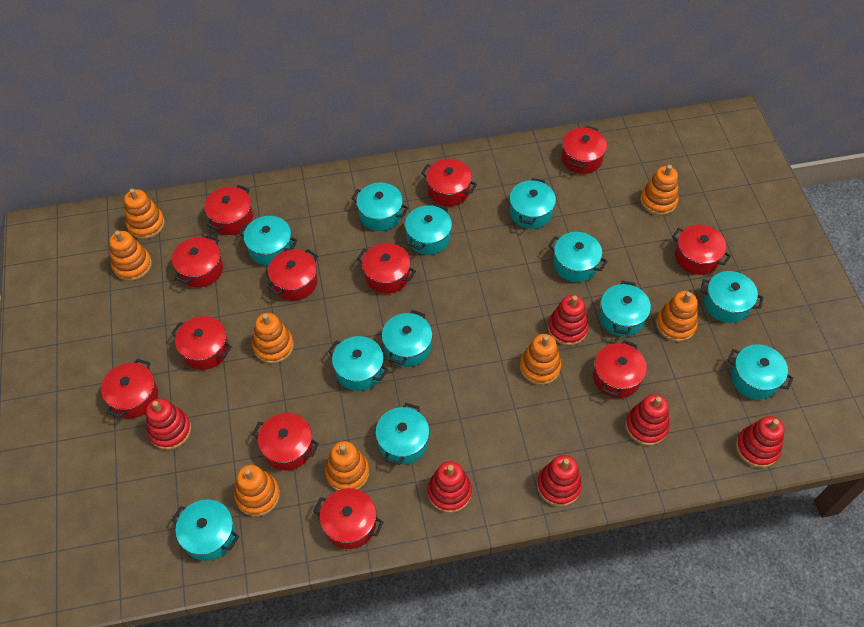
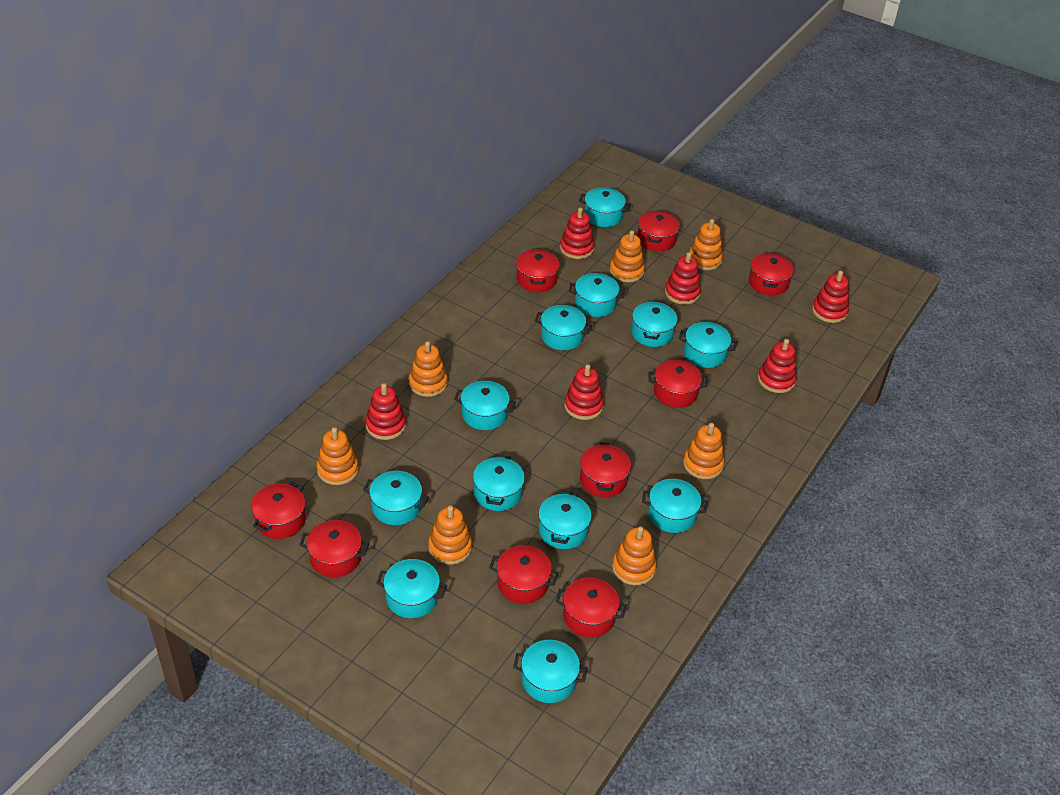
orange stacking toy: [109,231,152,281] [124,188,165,239] [234,465,280,517] [252,313,294,364] [325,441,369,491] [520,334,561,385] [640,165,679,216] [656,291,698,342] = 8 -> [317,427,359,485] [409,341,447,397] [428,506,472,565] [610,230,645,282] [612,526,657,585] [683,423,725,479] [689,219,723,270] = 7
red pot: [101,359,158,418] [171,316,232,370] [172,235,223,288] [204,185,253,235] [252,413,319,470] [267,249,318,301] [314,488,383,549] [357,243,416,294] [421,159,477,206] [561,125,607,174] [593,340,647,398] [672,225,731,275] = 12 -> [251,482,306,539] [299,520,369,577] [489,545,559,604] [516,248,560,292] [555,578,627,638] [580,442,631,497] [637,210,680,251] [649,360,708,408] [749,252,794,296] = 9

